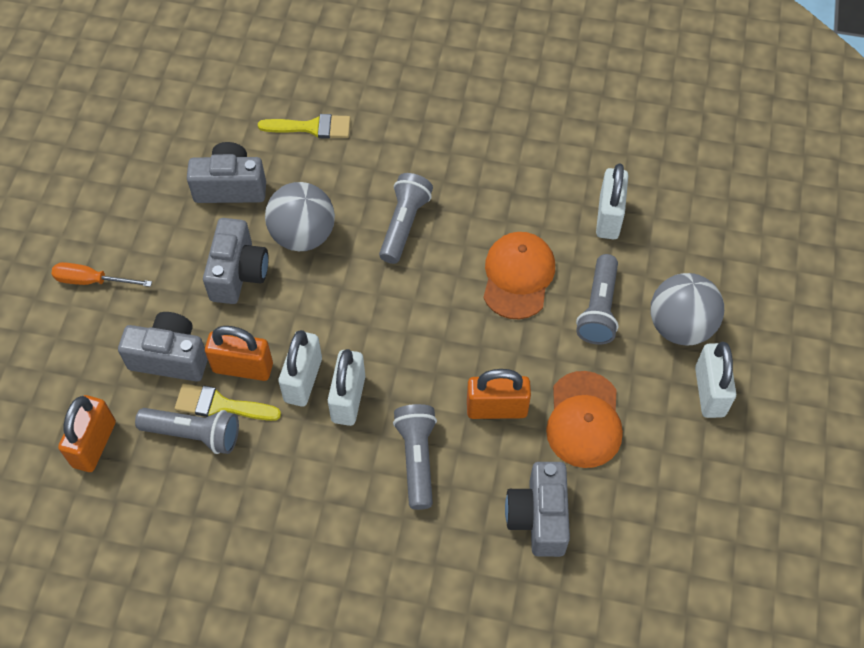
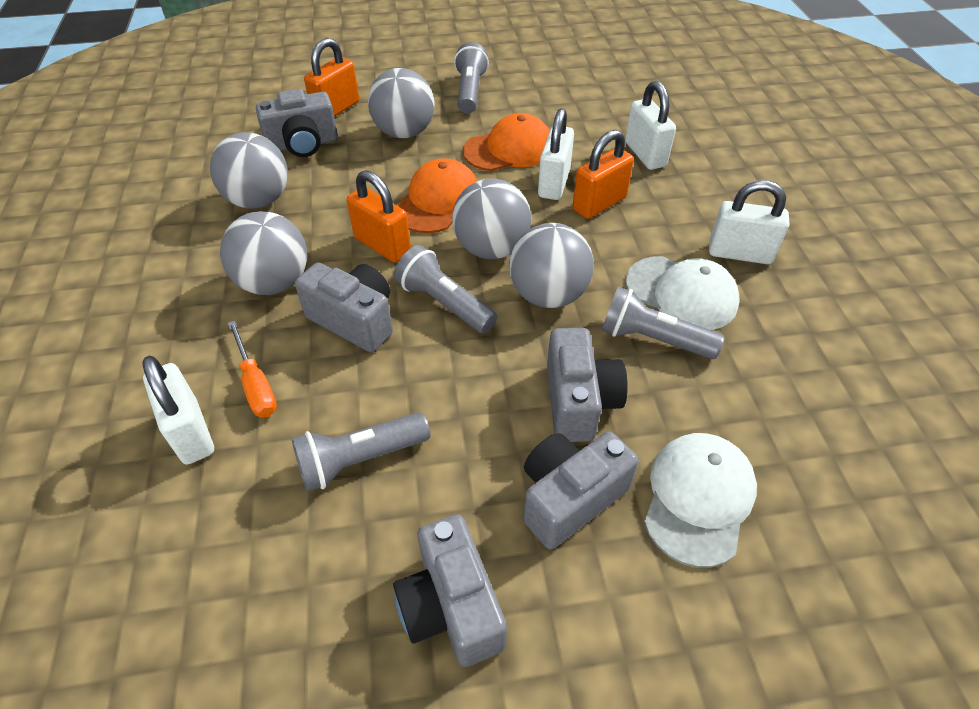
grey ball: [265,182,335,251] [650,273,724,346] = 2 -> [210,132,288,209] [220,211,307,295] [368,68,434,138] [452,178,531,259] [509,223,594,308] = 5
grey camera: [118,312,208,382] [187,142,266,203] [203,218,269,304] [505,462,570,557] = 4 -> [256,89,338,157] [295,263,393,352] [393,514,507,667] [523,432,638,550] [547,328,628,442] = 5
white cap: none = 0 -> [626,256,740,330] [644,433,757,568] = 2
yellow brush: [175,383,281,421] [258,114,350,139] = 2 -> none = 0

